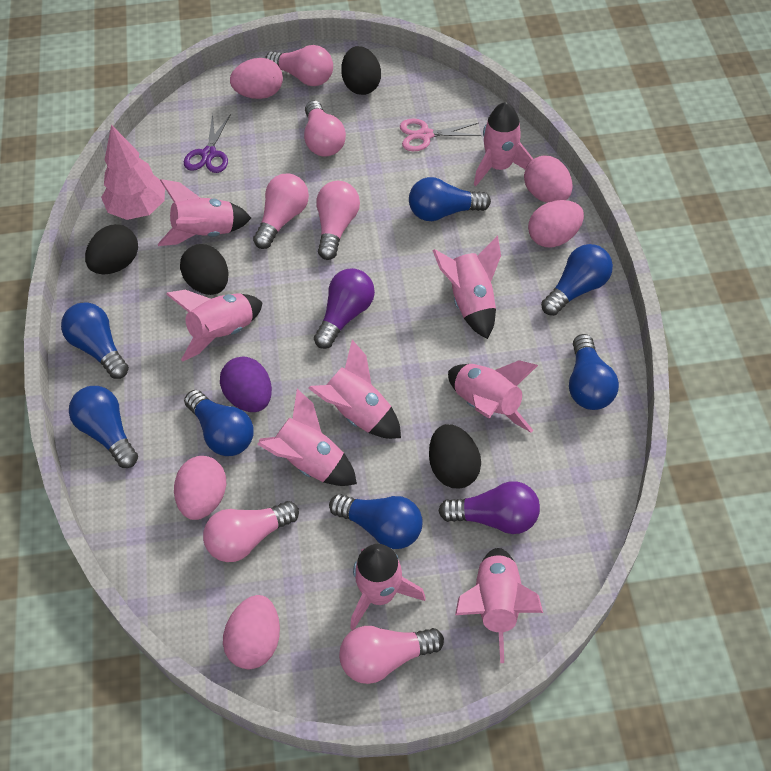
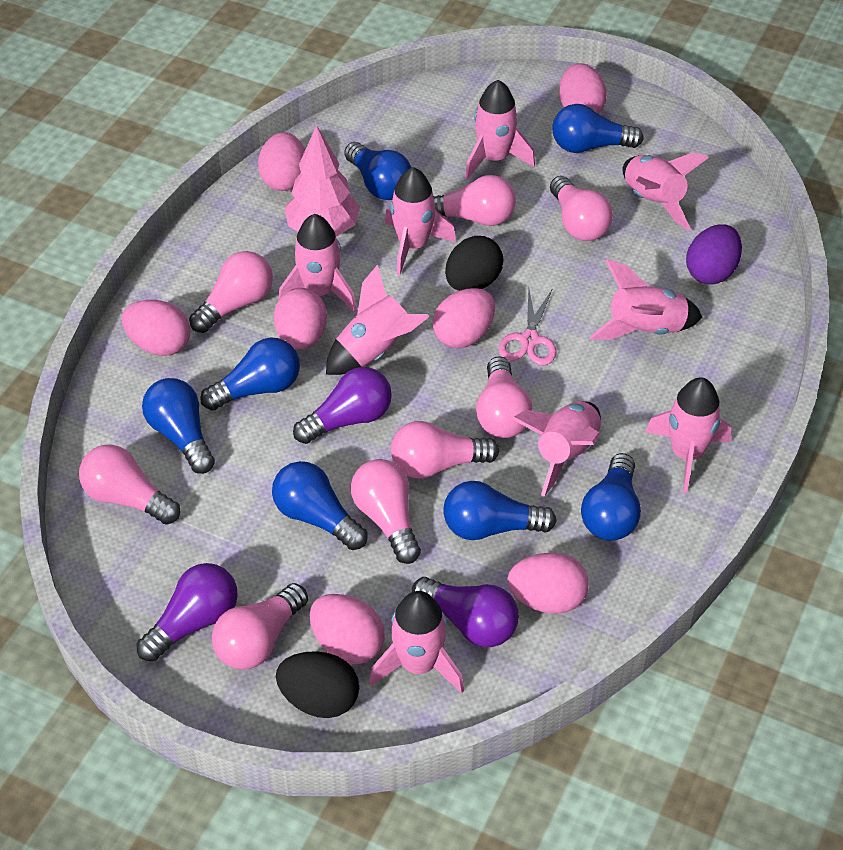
black egg: [85,224,138,274] [180,244,229,295] [341,46,381,95] [429,424,481,488] = 4 -> [276,651,359,718] [445,236,504,291] = 2
pink egg: [174,456,226,520] [223,595,280,669] [230,58,283,99] [524,156,573,203] [528,200,584,248] = 5 -> [122,300,190,356] [258,132,305,191] [274,288,327,350] [310,594,385,664] [433,288,495,348] [507,553,589,614] [559,63,607,114] = 7
pink light bulb: [203,501,299,562] [253,173,309,249] [265,45,333,86] [304,100,346,157] [316,181,360,260] [339,626,444,684] = 6 -> [79,444,180,525] [189,251,273,333] [212,583,308,670] [351,459,421,564] [391,421,500,479] [433,175,516,226] [476,357,533,438] [550,176,613,241] = 8
purple light bulb: [314,268,375,349] [438,481,540,534] = 2 -> [136,563,238,661] [293,367,392,444] [412,577,519,647] = 3
purple scissors: [184,114,231,173] = 1 -> none = 0

